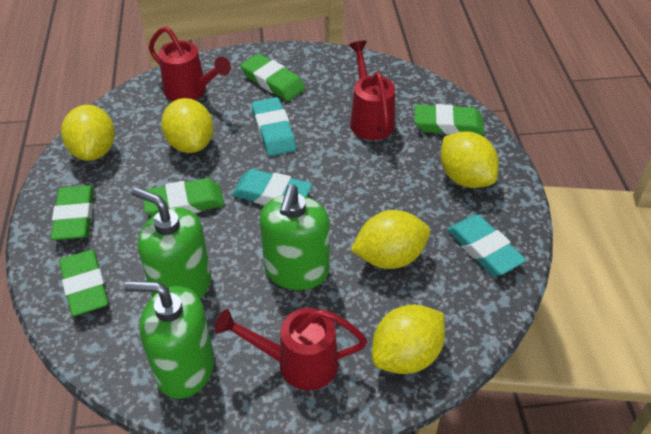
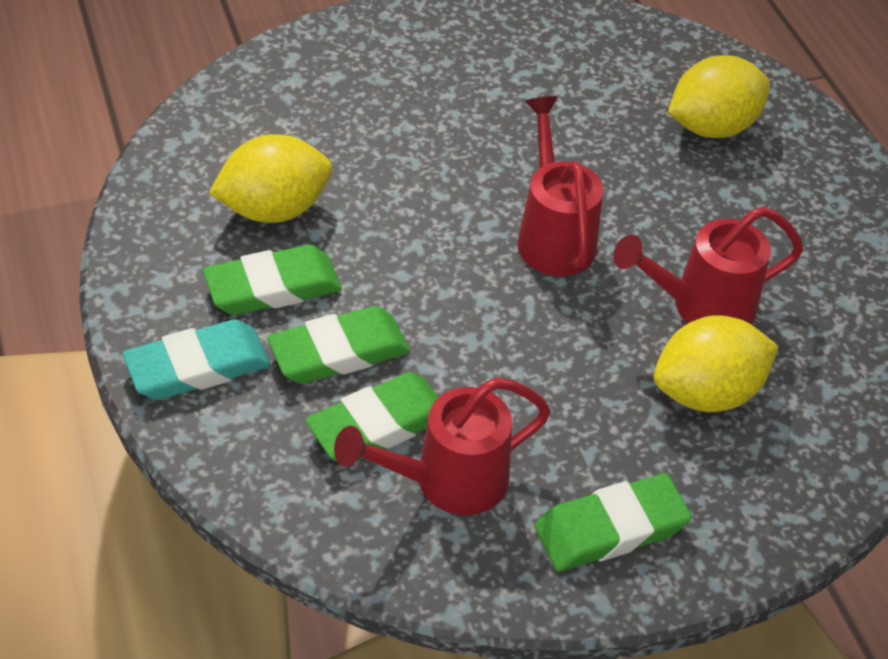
green eraser: [51,185,94,240] [59,250,109,316] [143,178,225,216] [241,54,305,101] [415,104,484,135] = 5 -> [203,245,342,315] [267,306,410,384] [305,372,438,461] [535,473,692,571] = 4
green soap dispenser: [124,281,214,399] [132,187,211,299] [260,185,330,290] = 3 -> none = 0
turquoise eraser: [232,169,312,205] [252,97,296,156] [447,215,526,276] = 3 -> [123,319,270,400] = 1
yellow lemon: [61,105,115,161] [161,98,214,153] [351,210,430,269] [372,304,445,374] [440,131,499,188] = 5 -> [209,134,332,223] [654,315,779,412] [668,55,770,138] = 3

